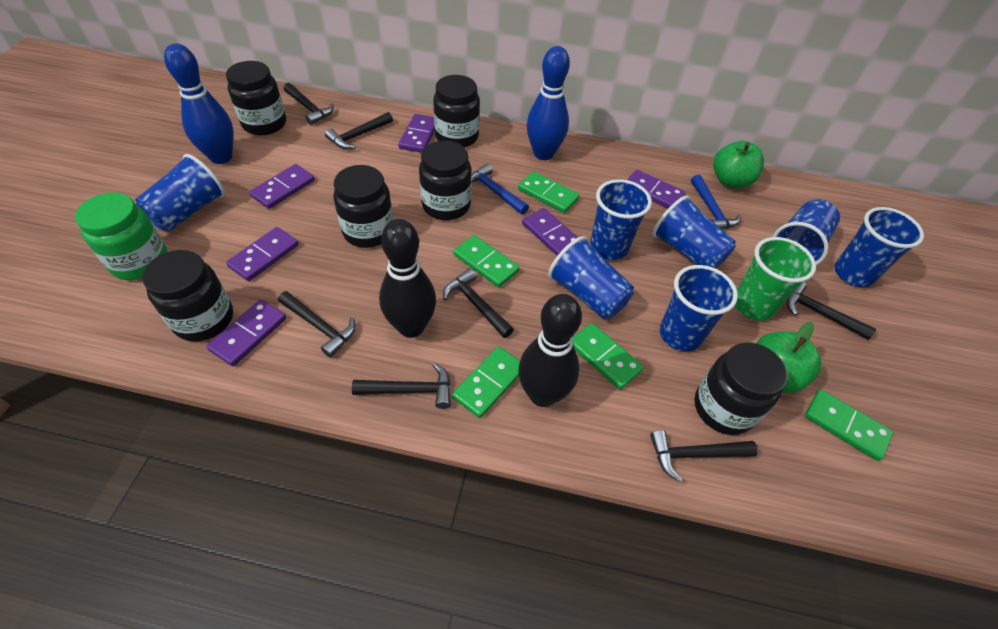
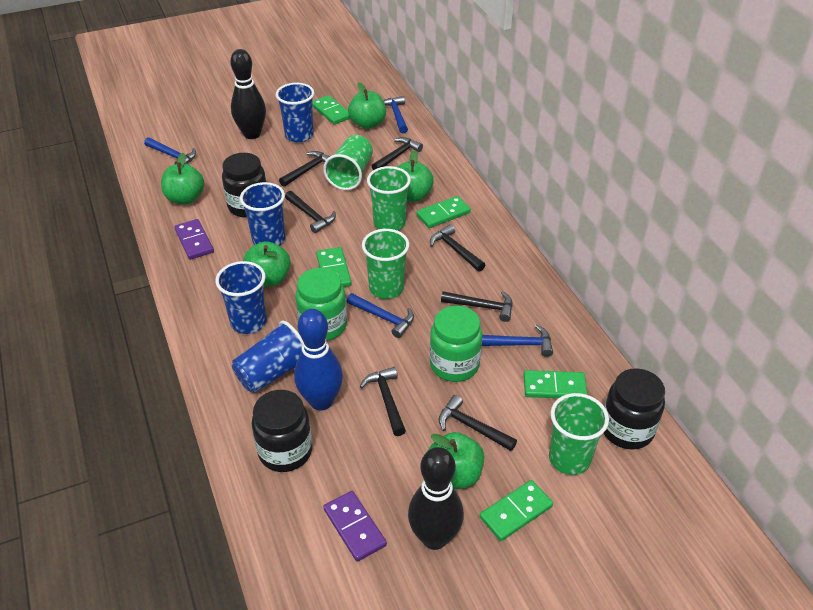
black jar: [142,250,233,342] [226,61,286,135] [333,165,393,248] [419,141,472,220] [433,75,480,148] [695,343,787,435] = 6 -> [222,153,266,218] [252,390,312,472] [604,368,665,450] = 3
blue bowling pin: [164,44,234,164] [527,46,570,160] = 2 -> [294,309,343,411] = 1
blue cup: [135,154,225,232] [548,236,634,319] [590,179,652,260] [653,195,736,269] [660,265,738,351] [773,199,840,265] [835,207,924,287] = 7 -> [215,261,267,334] [232,321,303,393] [240,182,285,246] [276,83,314,142] = 4
blue hammer: [471,163,529,215] [691,175,741,229] = 2 -> [144,137,196,164] [347,293,414,338] [383,96,408,133] [482,325,553,357] = 4
green apple: [713,141,764,188] [756,322,822,393] = 2 -> [161,153,204,205] [243,241,291,287] [348,82,386,129] [398,150,434,202] [428,432,484,489] = 5
green cup: [735,237,816,321] = 1 -> [323,135,373,190] [362,229,409,299] [367,166,411,231] [549,393,609,475] = 4
green jar: [75,192,167,280] = 1 -> [296,268,347,341] [430,305,482,382] = 2
purple domino: [206,299,286,366] [226,227,299,281] [249,164,315,209] [398,114,435,153] [522,208,578,256] [627,170,685,208] = 6 -> [174,219,214,260] [323,491,387,562] = 2

